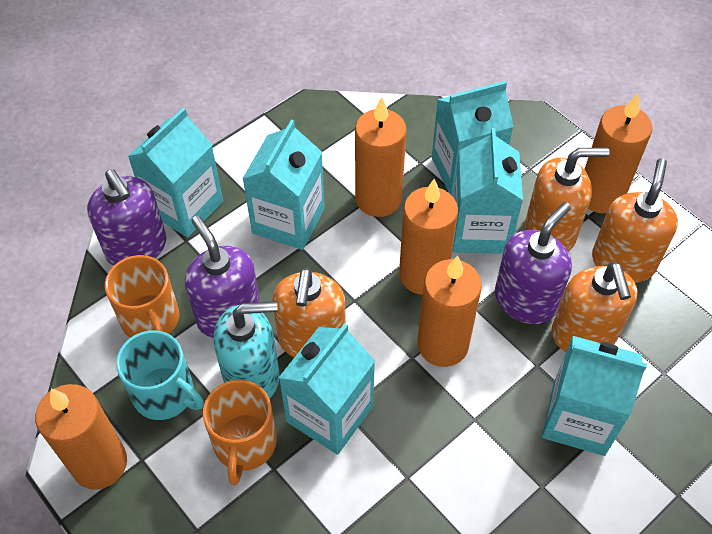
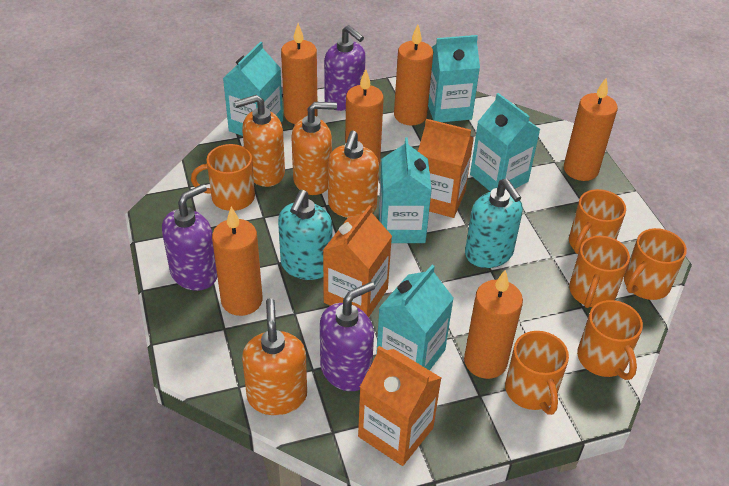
orange candle: [35,384,127,490] [355,97,407,217] [399,179,458,295] [417,255,482,367] [584,94,652,213] = 5 -> [212,206,263,316] [281,23,318,124] [345,69,384,164] [394,25,433,126] [464,270,523,379] [564,78,618,181] = 6
orange carton: none = 0 -> [323,205,392,317] [358,346,441,466] [418,119,474,218] = 3
orange mug: [105,255,179,338] [203,380,277,485] = 2 -> [191,144,255,211] [505,331,569,415] [569,189,626,254] [569,236,630,308] [577,300,643,380] [624,228,687,300] = 6
turquoise carton: [128,108,223,238] [242,120,325,250] [279,324,375,455] [432,81,514,196] [452,128,523,254] [542,336,647,456] = 6 -> [223,41,283,136] [376,265,454,370] [379,138,432,243] [428,35,480,122] [470,93,540,192] = 5
turquoise mug: [116,331,204,420] = 1 -> none = 0
turquoise soap dispenser: [214,301,279,399] = 1 -> [278,190,332,280] [465,178,523,268] = 2

